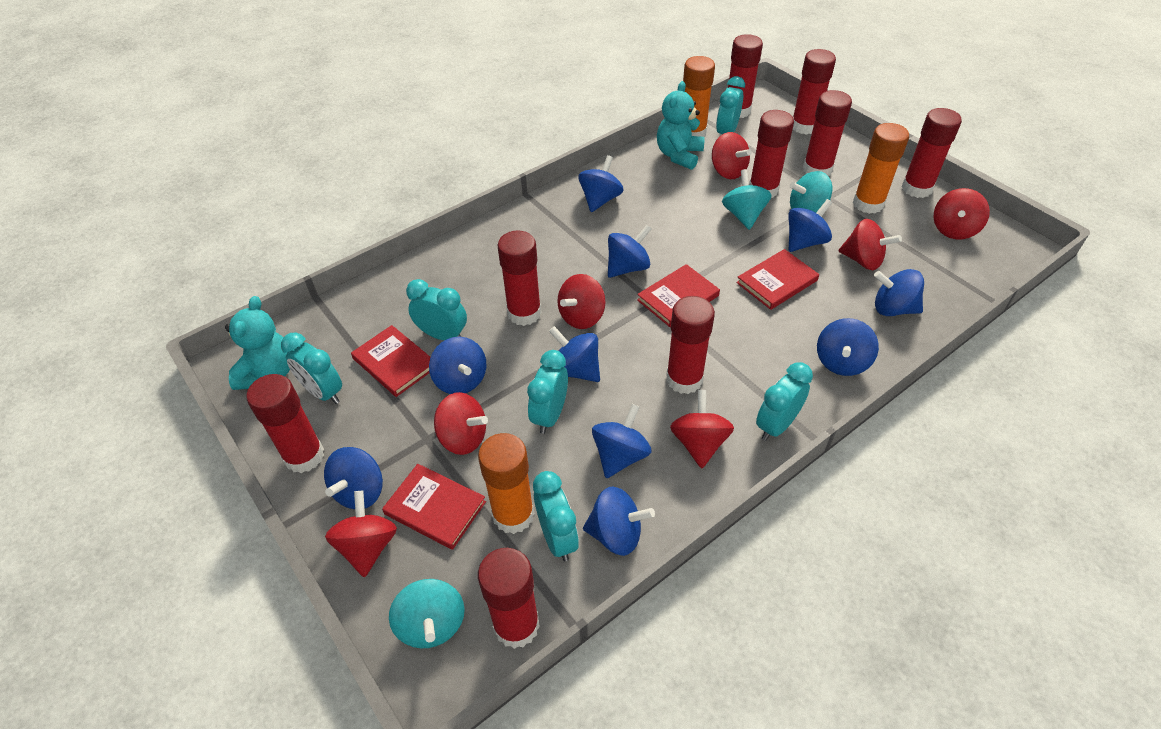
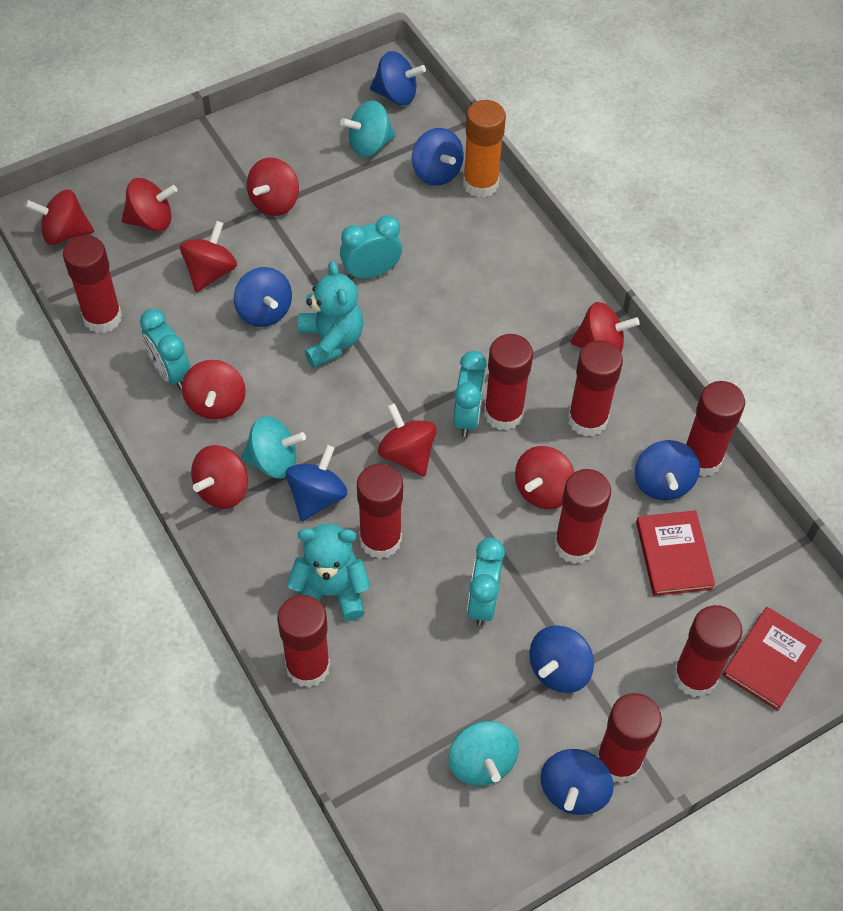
blue spinning top: [324,447,383,509] [429,337,486,394] [549,326,600,382] [578,155,624,212] [583,487,655,556] [592,404,651,478] [608,225,651,278] [788,199,832,252] [817,318,879,376] [874,269,924,316] = 10 -> [234,267,292,327] [286,445,348,521] [370,51,426,105] [412,128,464,186] [530,626,594,693] [540,749,614,815] [635,440,700,500] = 7
orange glue stick: [478,433,534,534] [683,56,715,137] [853,123,909,214] = 3 -> [463,100,506,198] = 1
red book: [351,325,431,397] [382,464,486,550] [637,264,720,327] [736,249,819,310] = 4 -> [636,510,715,596] [722,607,822,711] = 2
red spinning top: [325,491,397,578] [434,392,488,455] [557,274,605,329] [670,390,734,468] [712,132,752,179] [839,219,902,270] [933,188,990,239] = 7 -> [25,189,94,245] [122,178,178,231] [180,221,237,292] [182,360,246,420] [191,445,248,509] [247,158,299,216] [378,403,437,477] [515,446,574,509] [570,302,640,352] = 9
turquoise clock: [281,333,342,404] [406,279,467,340] [527,350,568,434] [533,471,579,561] [716,76,745,134] [756,362,813,441] = 6 -> [140,309,190,390] [340,215,402,280] [453,351,487,437] [467,538,505,626] = 4

